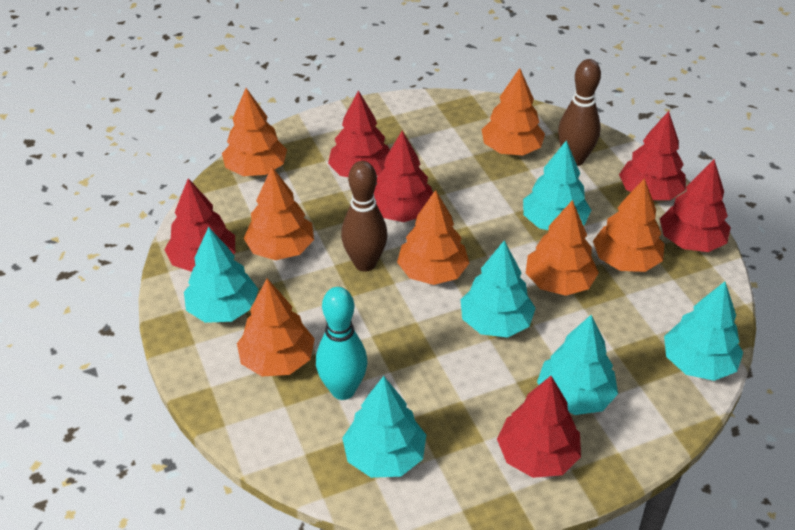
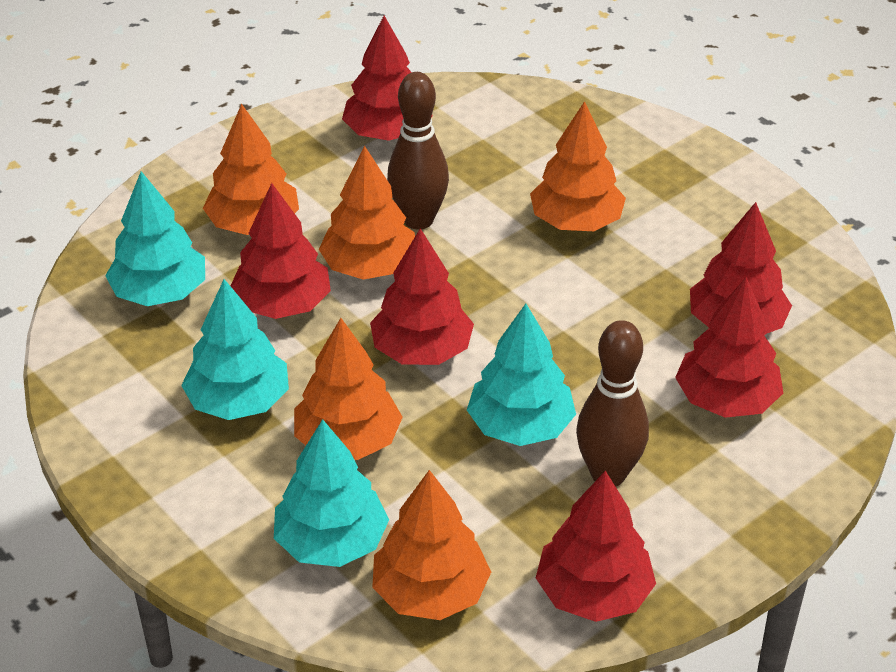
orange tree: [222,88,287,176] [237,279,315,377] [244,167,314,260] [397,190,469,285] [481,68,545,155] [526,200,599,296] [593,178,664,272] = 7 -> [203,104,299,235] [294,318,403,460] [319,146,415,280] [372,470,491,620] [530,101,626,231] = 5
turquoise bowling pin: [316,287,367,400] = 1 -> none = 0
turquoise tree: [184,227,258,323] [342,376,426,478] [461,240,536,337] [523,140,591,230] [537,315,618,415] [664,282,743,381] = 6 -> [105,171,205,306] [181,279,289,420] [274,419,389,567] [467,304,576,446] = 4

